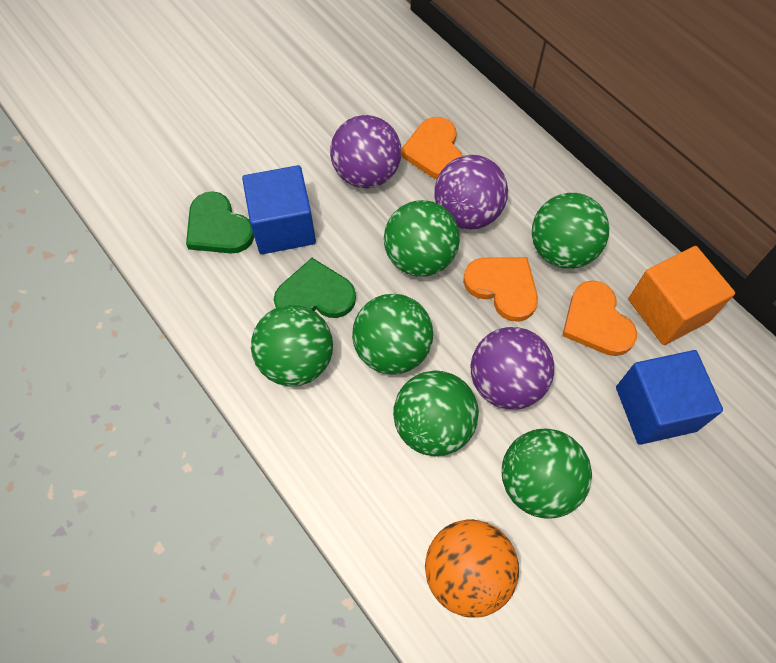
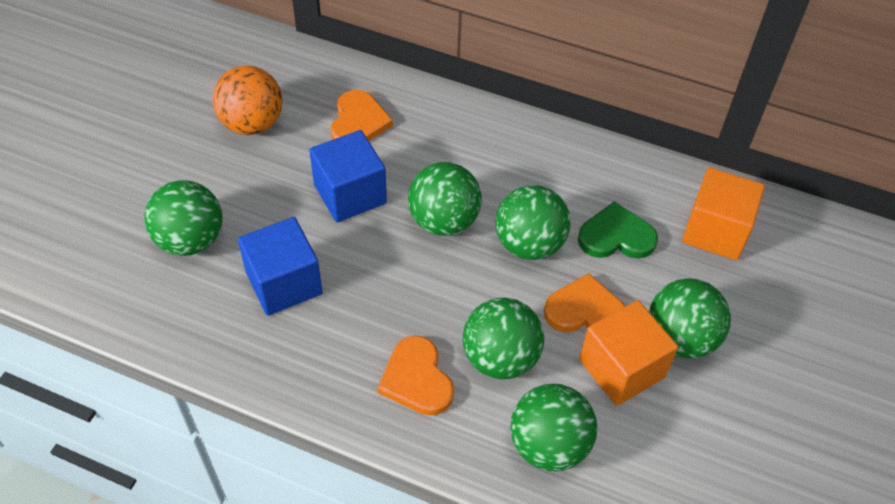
green heart: [186,191,254,254] [274,258,356,318] = 2 -> [578,201,658,258] = 1
orange cube: [628,246,735,345] = 1 -> [579,300,678,406] [682,167,765,260] = 2
purple ball: [330,115,401,188] [434,155,508,229] [471,327,554,410] = 3 -> none = 0

